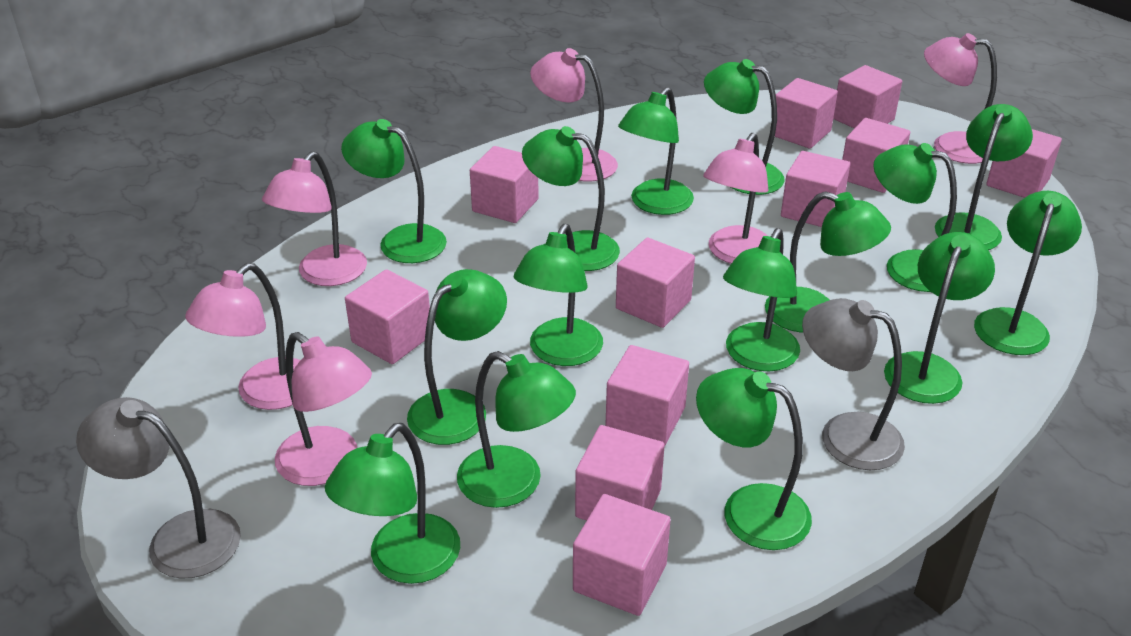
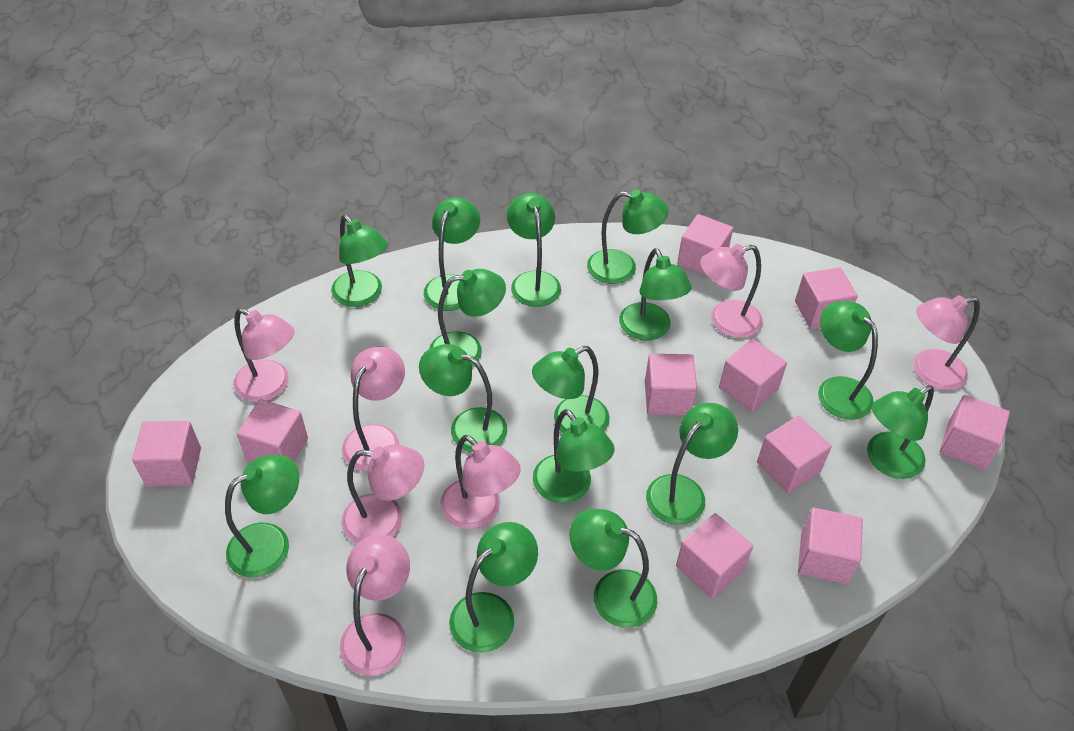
grey lamp: [76,397,241,579] [802,298,905,470] = 2 -> none = 0
pink cube: [345,269,430,364] [470,146,539,223] [573,494,671,616] [575,425,665,521] [605,345,689,445] [616,238,695,328] [775,78,838,149] [781,151,850,227] [833,65,902,129] [842,118,910,193] [986,129,1062,198] = 11 -> [132,421,201,486] [237,399,308,462] [645,354,697,415] [676,513,753,599] [677,214,733,276] [719,339,787,412] [757,416,832,493] [795,267,858,329] [798,508,863,584] [940,395,1010,470] = 10
pink lamp: [185,263,301,410] [262,151,367,286] [275,332,372,486] [530,48,618,181] [703,133,769,264] [924,33,997,164] = 6 -> [233,308,295,402] [340,534,410,676] [341,444,424,544] [342,347,405,471] [440,435,521,529] [700,244,763,338] [913,295,980,390] = 7

